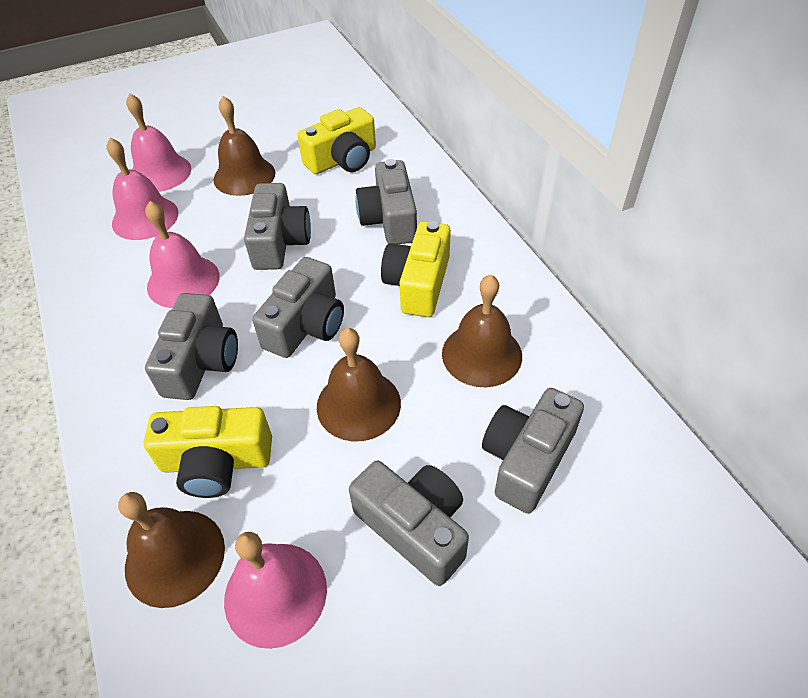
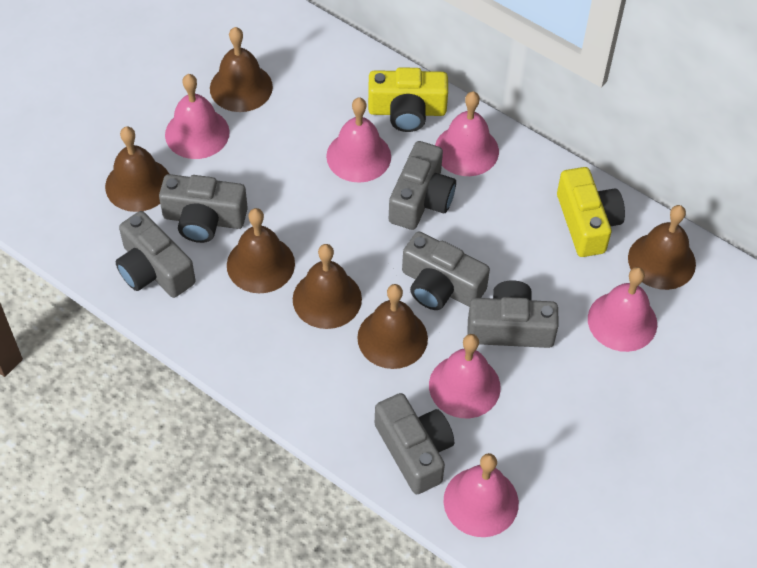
brown bell: [118,492,225,608] [214,96,275,196] [317,328,401,442] [442,275,522,387] = 4 -> [105,126,169,212] [210,27,273,112] [227,208,295,293] [293,244,362,329] [357,284,428,369] [628,205,696,290] = 6
pink bell: [106,138,178,240] [126,94,191,192] [145,201,220,308] [224,532,327,649] = 4 -> [165,74,230,159] [326,97,391,183] [429,334,501,418] [435,91,499,176] [443,453,519,537] [588,267,657,352] = 6
yellow camera: [144,406,272,498] [297,107,376,174] [381,221,451,317] = 3 -> [368,67,448,132] [557,167,625,257] = 2

